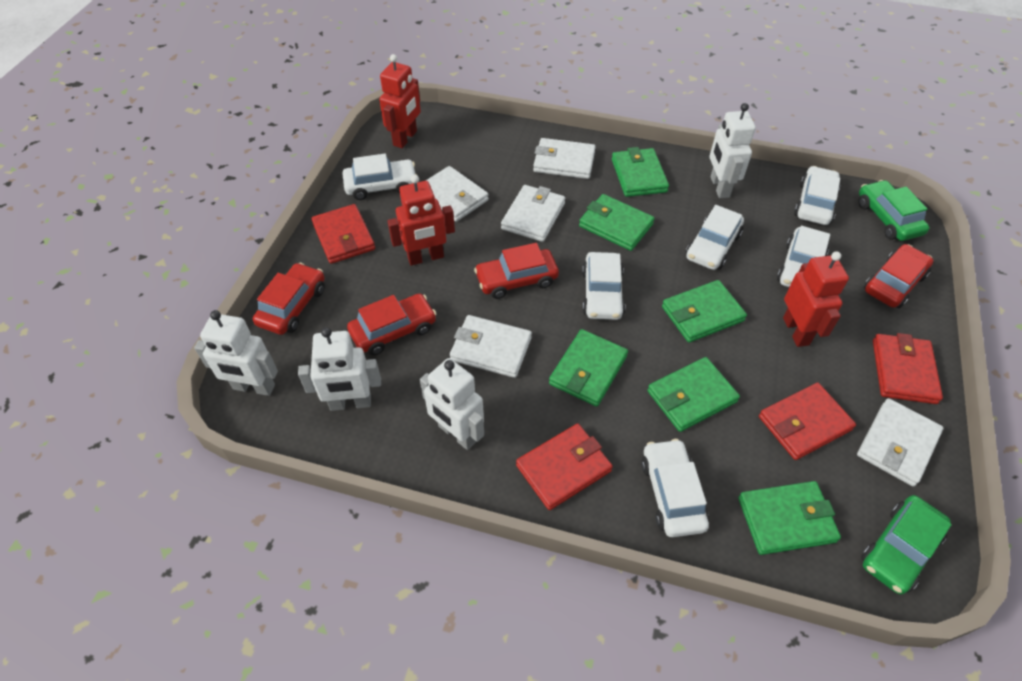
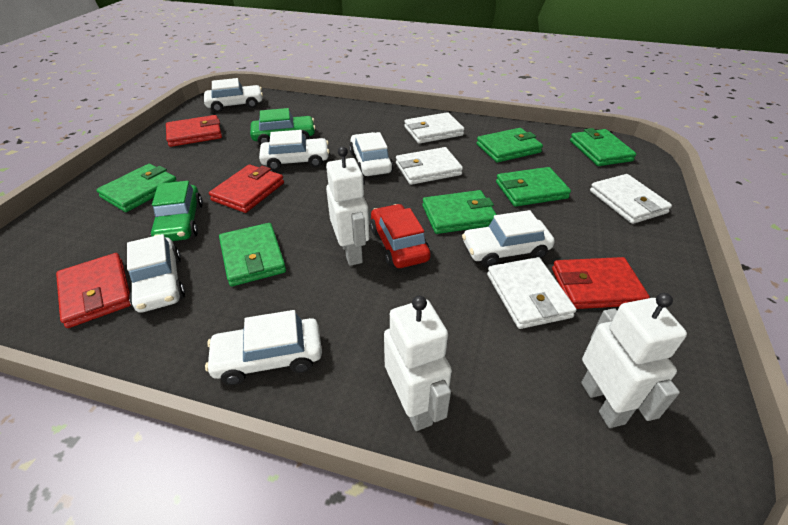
red car: [253,263,325,335] [347,293,436,355] [474,243,559,299] [864,244,934,308] = 4 -> [370,204,431,268] = 1
red robot: [379,54,421,148] [387,175,455,266] [783,251,849,347] = 3 -> none = 0
white robot: [194,310,278,396] [298,327,381,411] [420,358,484,450] [710,103,756,198] = 4 -> [326,146,370,266] [384,296,452,431] [581,293,687,428] = 3
white wallet: [426,166,489,222] [450,315,532,378] [501,185,565,242] [533,138,596,179] [857,398,943,487] = 5 -> [396,147,463,185] [404,112,464,144] [487,257,576,329] [590,174,672,224] = 4

